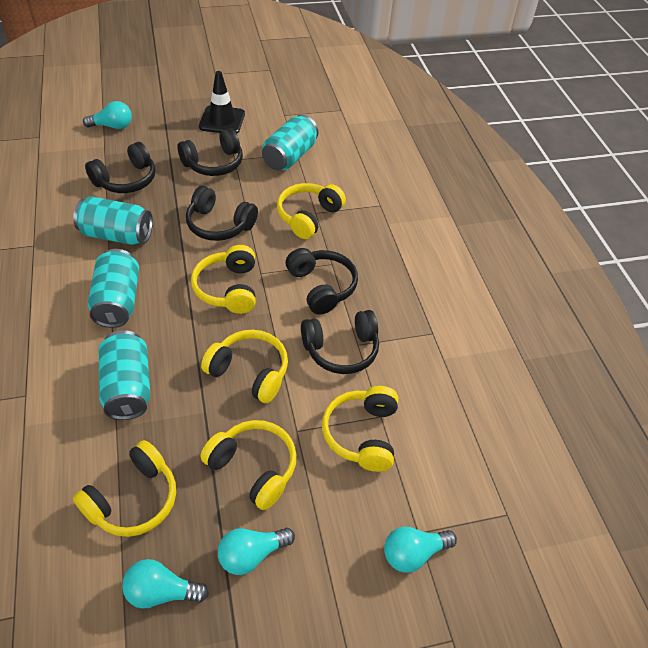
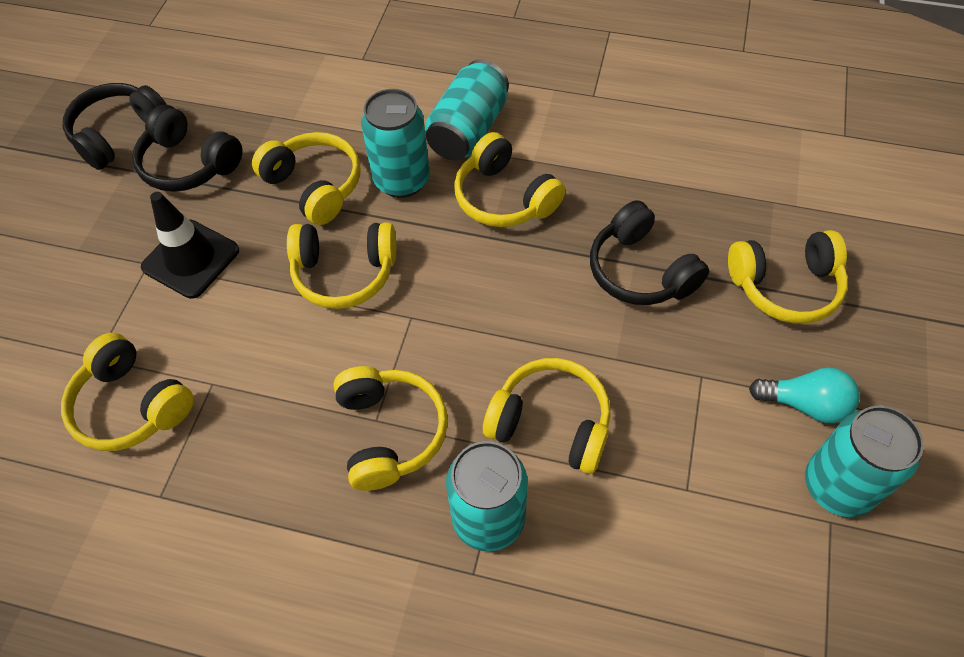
black headphones: [85,142,155,193] [177,128,243,176] [186,186,258,241] [286,248,358,315] [301,310,379,374] = 5 -> [63,83,167,170] [132,105,242,192] [590,200,709,305] = 3
turquoise light bulb: [83,101,132,129] [122,559,209,609] [218,528,295,575] [384,526,457,573] = 4 -> [749,367,860,423] = 1
yellow headphones: [73,440,176,537] [191,245,256,314] [201,330,288,403] [201,420,297,510] [277,183,346,239] [322,386,398,472] = 6 -> [61,333,194,451] [252,132,361,225] [287,223,396,309] [333,366,448,491] [454,132,566,227] [483,358,611,474] [728,230,848,324] = 7

